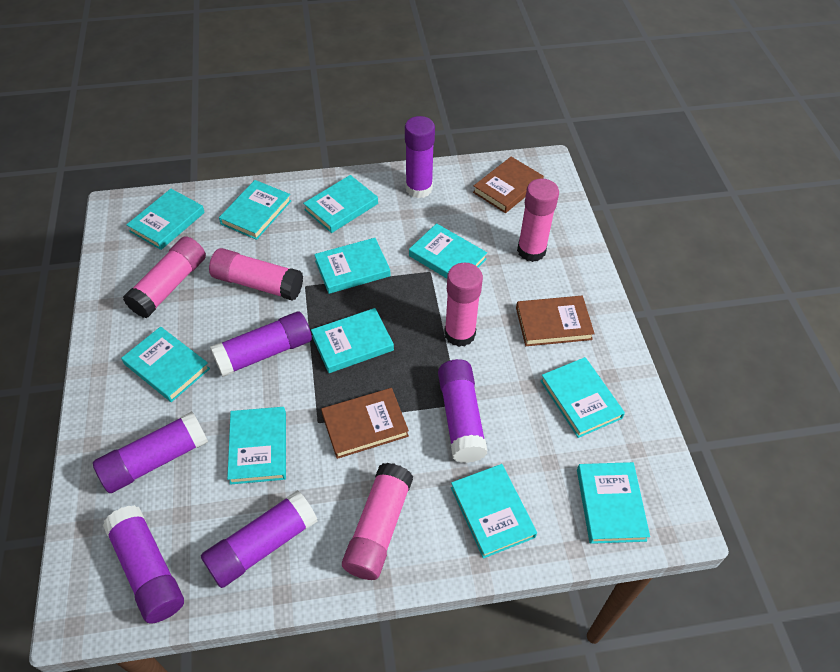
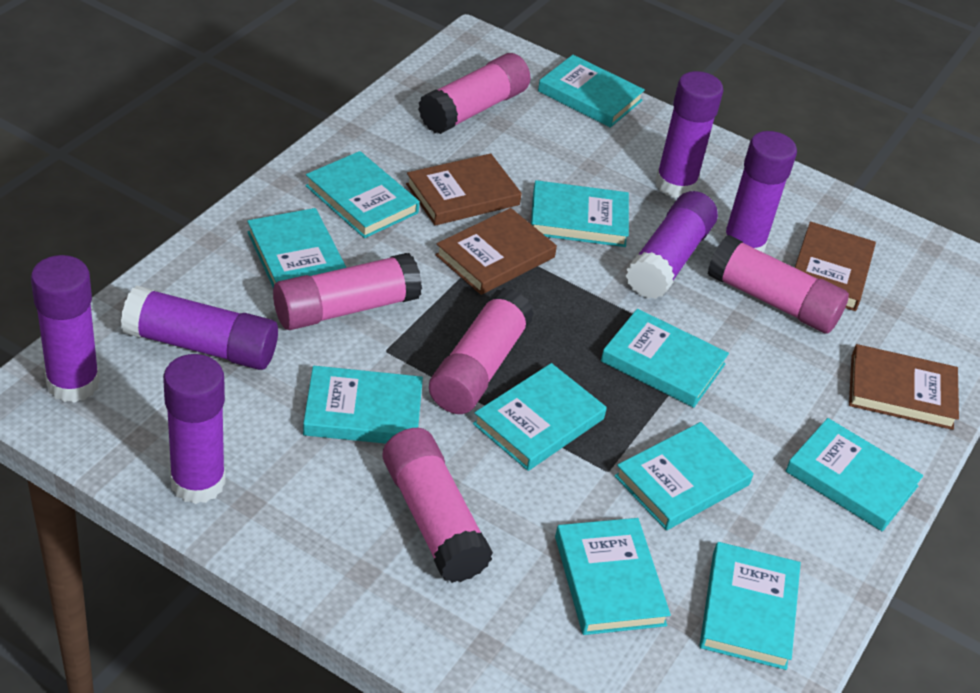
brown book: [321,388,409,459] [473,157,544,213] [516,296,595,346] = 3 -> [406,153,522,226] [435,208,557,295] [795,222,876,311] [849,344,959,430] = 4

